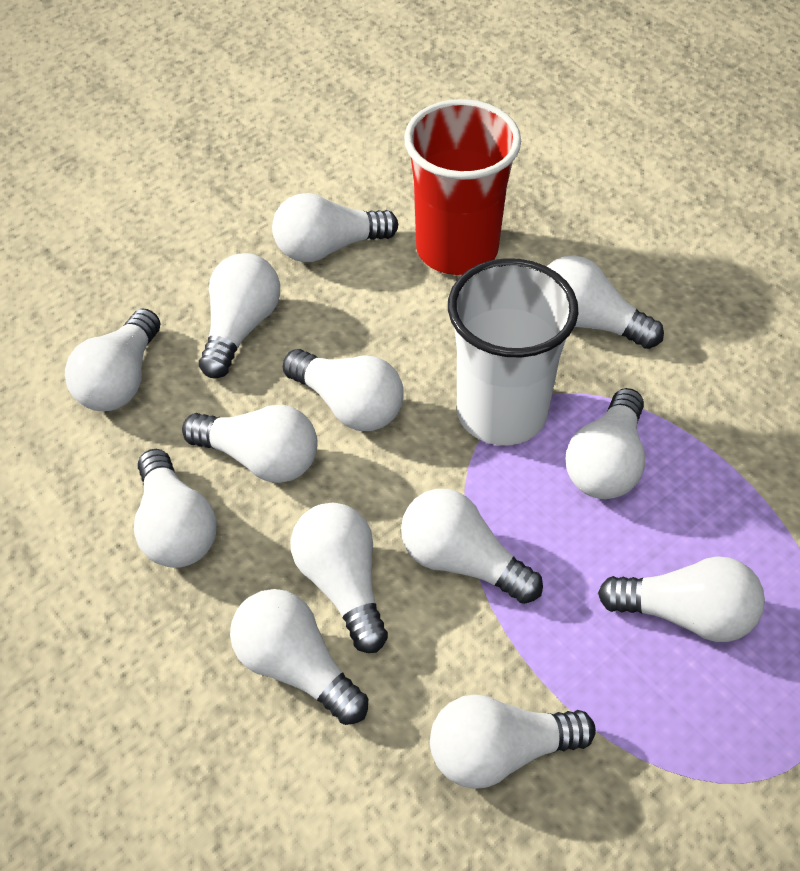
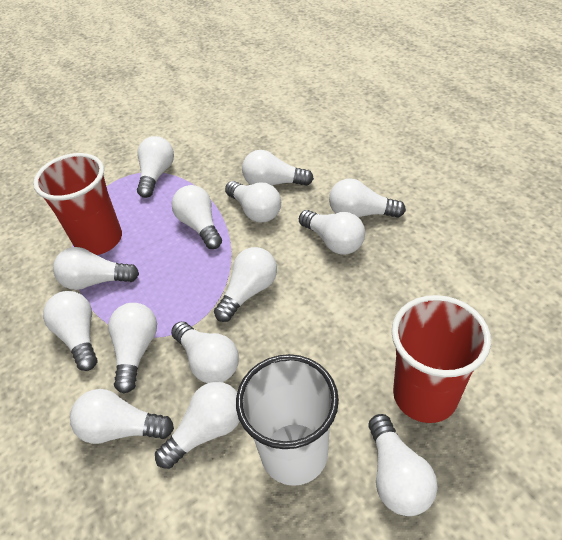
red cup: [404,99,521,275] = 1 -> [33,153,122,255] [391,295,491,423] = 2
white light bulb: [65,309,161,411] [134,449,217,568] [182,405,318,483] [199,253,280,379] [230,589,368,725] [272,193,398,262] [283,349,404,431] [290,503,388,653] [401,489,543,604] [430,694,596,789] [547,255,664,349] [566,388,645,499] [598,556,765,642] = 13 -> [43,291,97,371] [53,247,139,290] [70,389,174,444] [108,303,157,394] [137,136,174,198] [155,382,240,469] [171,321,239,383] [172,185,222,249] [214,247,277,322] [225,181,281,222] [242,150,314,186] [299,210,365,254] [329,178,406,218] [368,414,438,516] = 14

